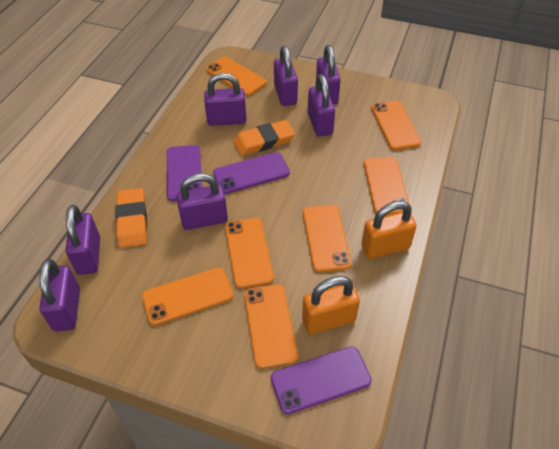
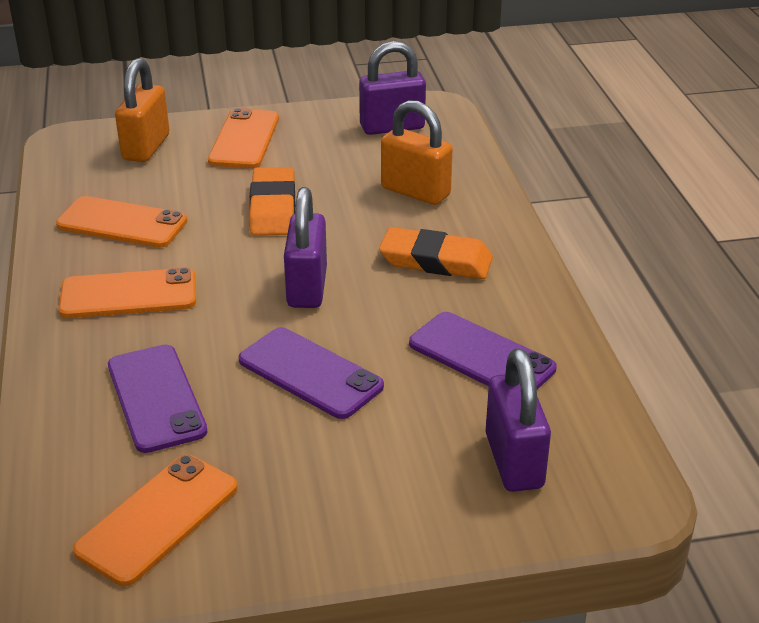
orange phone: [142,268,233,326] [206,57,267,96] [225,218,274,289] [244,284,298,369] [303,205,352,272] [364,157,410,215] [371,100,421,150] = 7 -> [56,196,187,248] [59,267,196,318] [73,455,238,586] [208,108,279,168] = 4
purple padlock: [39,259,80,332] [66,205,100,275] [176,173,228,230] [204,73,246,126] [274,46,298,106] [308,74,335,137] [316,45,341,105] = 7 -> [284,187,327,308] [359,41,426,135] [485,348,551,492] = 3

